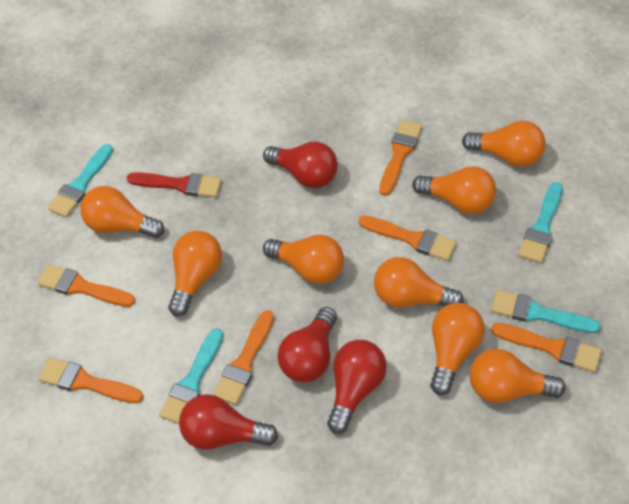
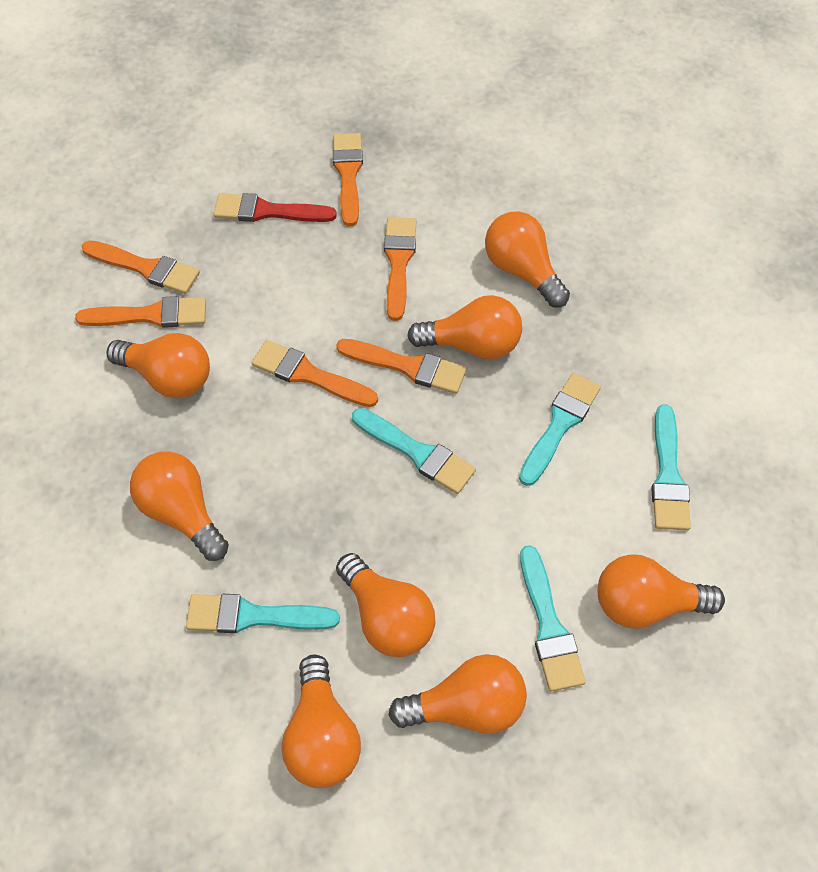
red light bulb: [179,394,278,450] [263,142,338,188] [277,307,337,383] [327,340,387,434] = 4 -> none = 0
turquoise brush: [48,144,113,217] [159,328,223,424] [491,290,601,333] [518,182,562,263] = 4 -> [186,594,340,633] [352,408,476,494] [519,373,601,486] [520,545,585,691] [651,404,691,530] = 5

